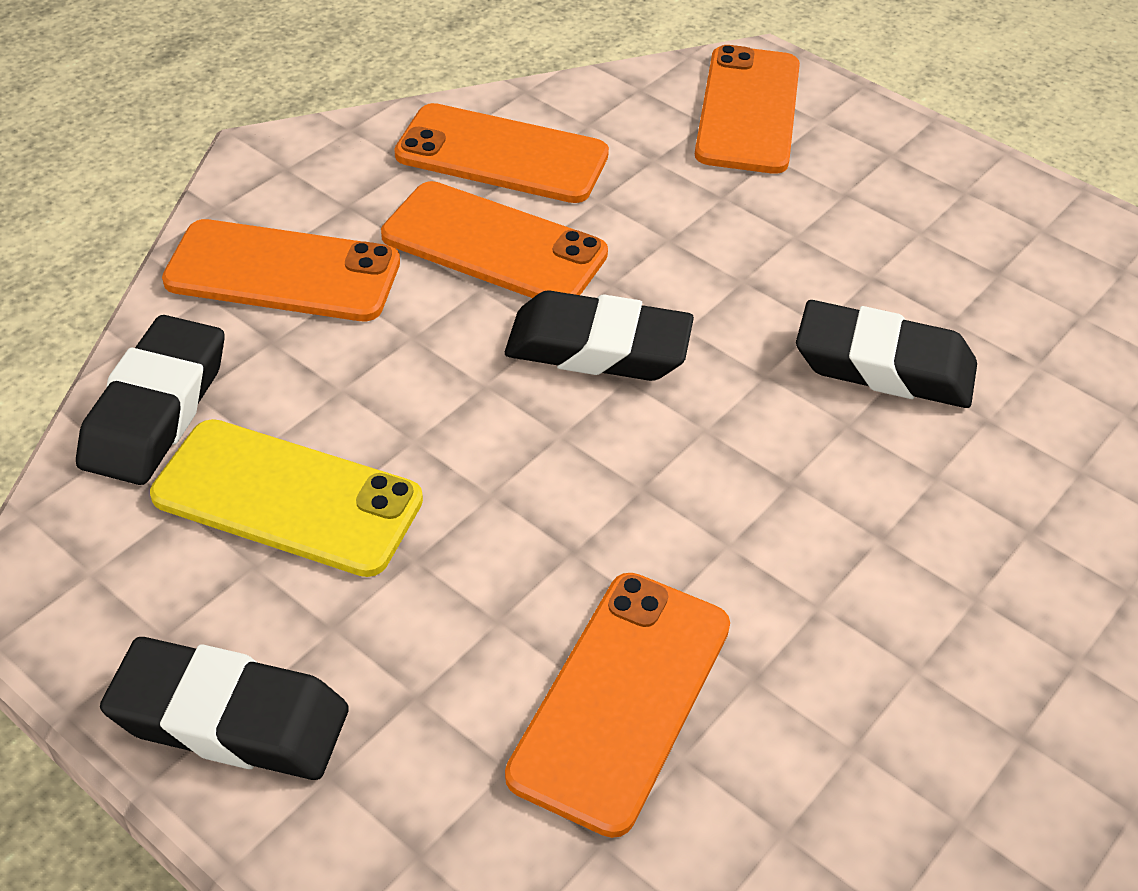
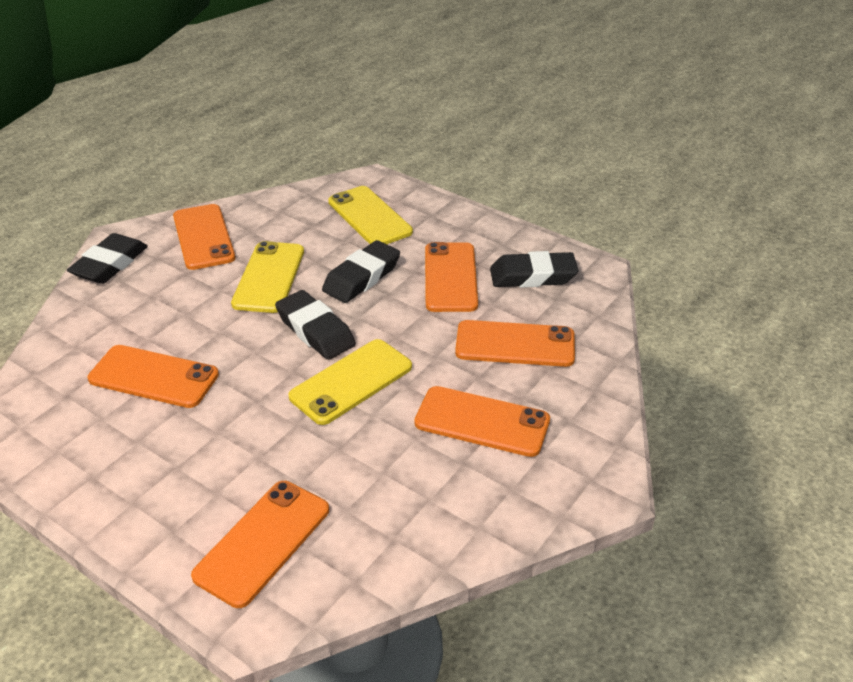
orange phone: [162,219,400,321] [381,181,608,298] [394,103,609,203] [505,573,730,838] [695,45,800,174] = 5 -> [88,345,219,408] [173,204,235,270] [191,481,329,608] [414,386,550,457] [425,242,478,312] [455,320,575,367] = 6
yellow phone: [150,419,423,577] = 1 -> [231,241,304,313] [289,339,412,425] [328,186,413,244] = 3

